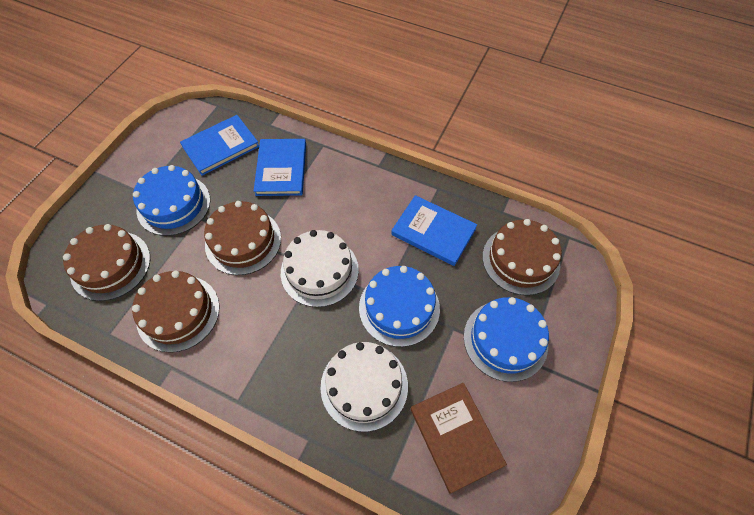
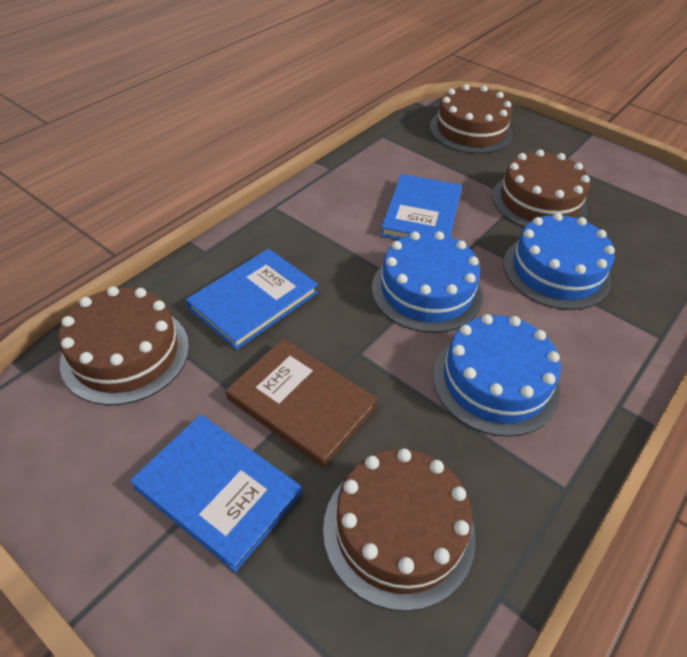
white cake: [281,230,359,307] [320,342,408,432] = 2 -> none = 0

